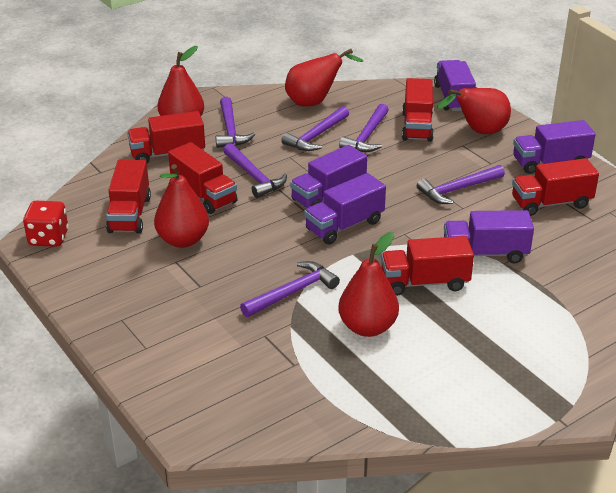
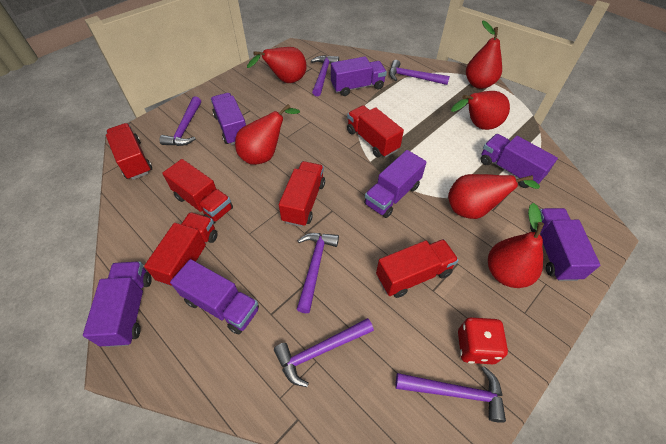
purple truck: [290,145,367,208] [304,173,386,244] [434,60,476,111] [444,210,534,264] [513,120,596,174] = 5 -> [83,262,152,347] [170,259,259,334] [211,93,246,145] [331,56,387,96] [364,150,427,218] [480,134,558,188] [530,208,600,281] = 7
red pear: [154,164,209,248] [158,46,204,116] [285,49,364,107] [338,232,399,337] [437,88,511,134] = 5 -> [235,104,300,165] [247,47,307,83] [448,174,540,219] [451,91,510,130] [466,20,502,89] [488,203,544,288] = 6

